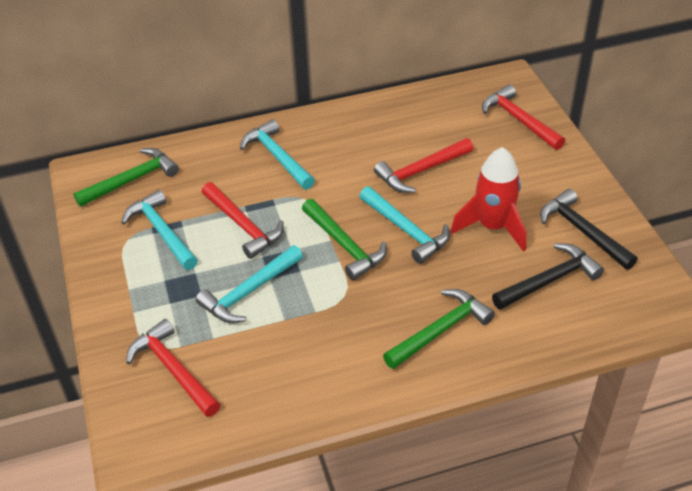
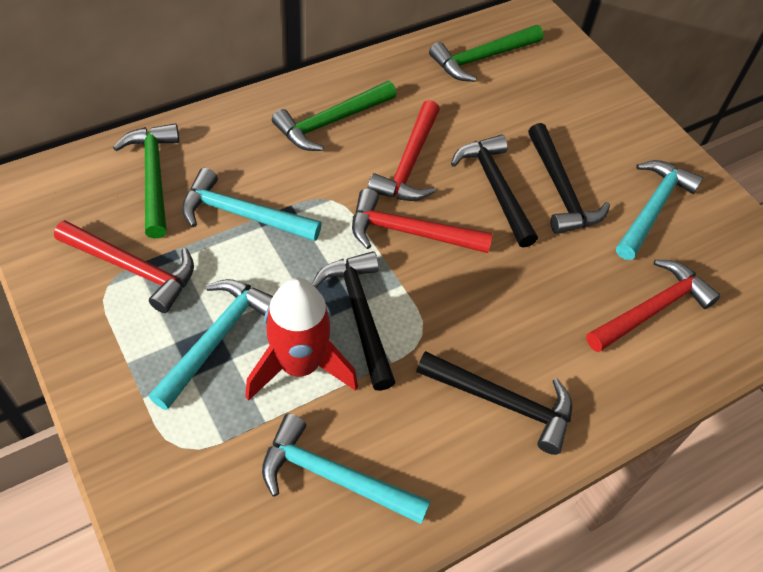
black hammer: [492,243,604,310] [540,189,638,270] = 2 -> [312,251,396,391] [416,351,572,455] [451,134,538,248] [528,123,610,234] = 4

